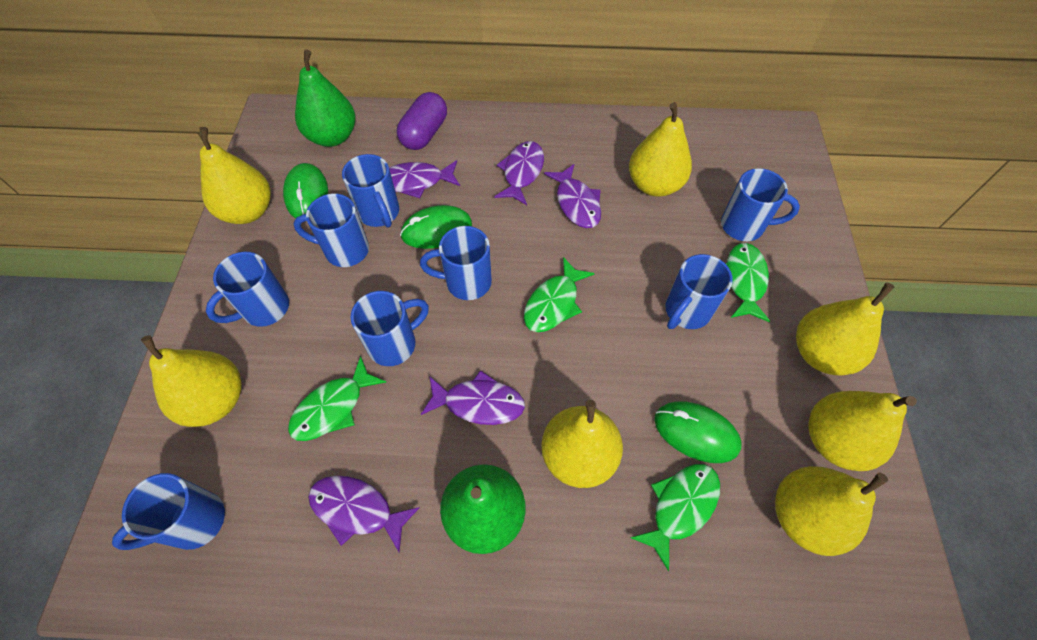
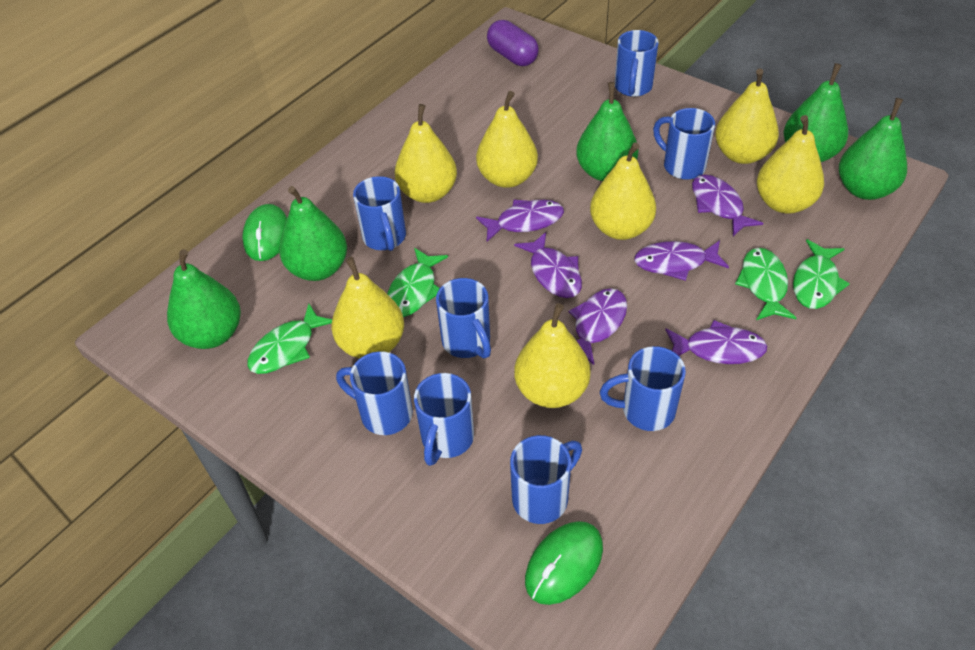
green mouse: [283,163,328,218] [400,205,472,249] [654,401,742,463] = 3 -> [242,204,287,261] [525,521,603,605] = 2
green pear: [295,49,356,147] [440,464,526,554] = 2 -> [167,249,241,349] [279,186,347,281] [576,82,638,181] [784,63,848,162] [839,98,907,200] = 5
purple fish: [308,475,420,552] [389,160,460,198] [421,370,525,425] [494,141,544,205] [544,164,601,228] = 5 -> [476,200,564,241] [514,232,582,298] [568,288,627,365] [634,240,729,281] [665,320,767,364] [692,175,763,236] = 6

